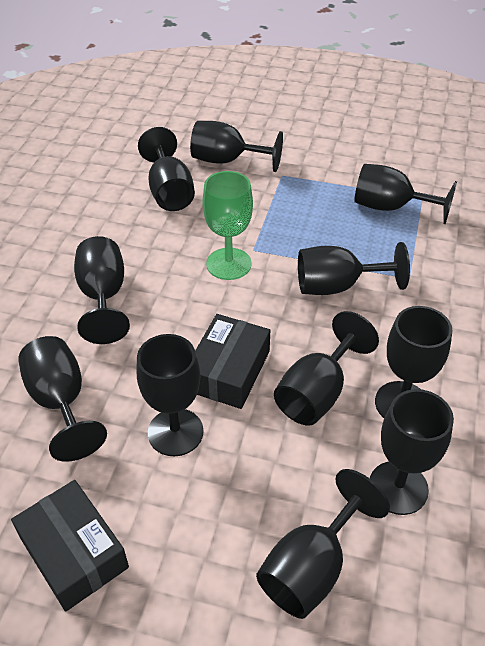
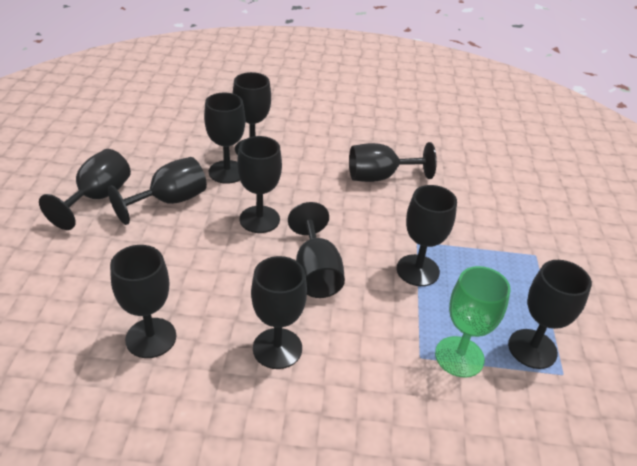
black box: [11,480,129,612] [195,314,270,409] = 2 -> none = 0

